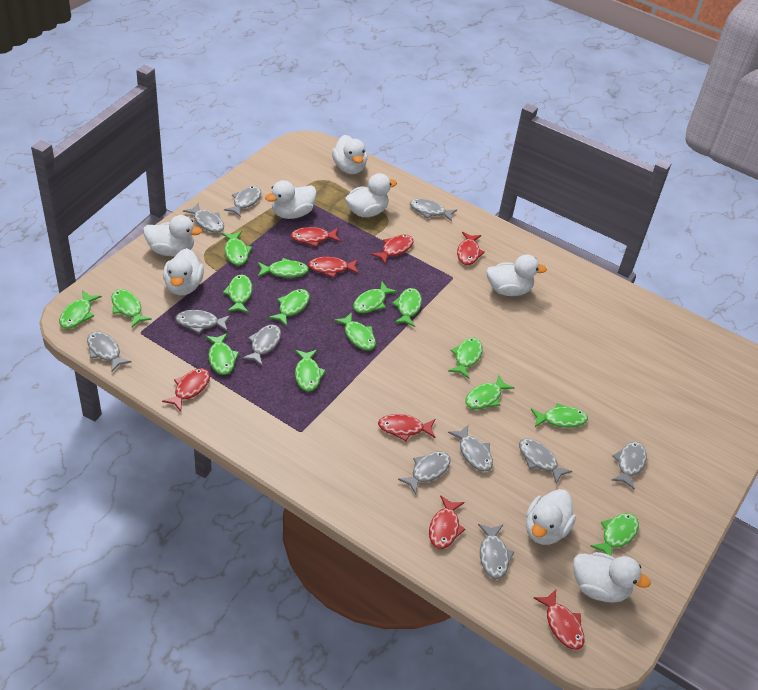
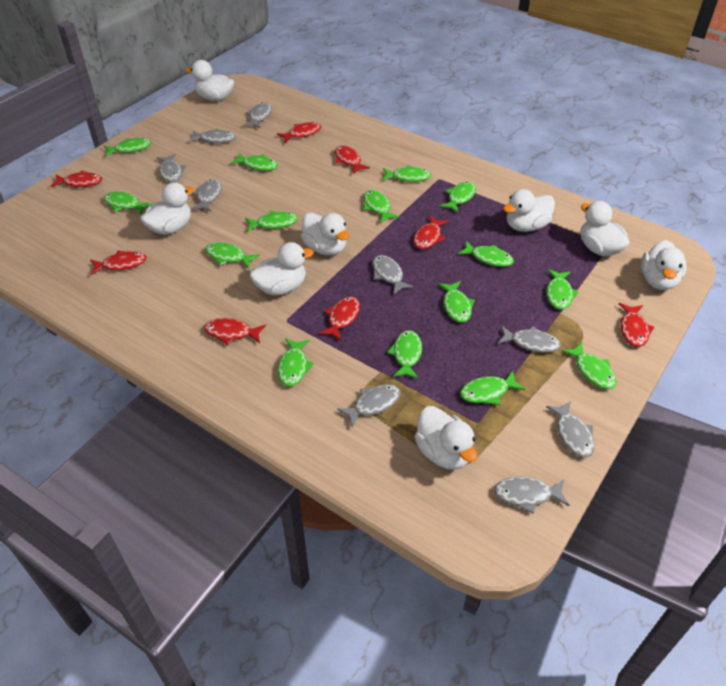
grey fish: [87,332,132,372] [175,310,231,333] [183,203,224,233] [224,186,261,217] [242,324,281,366] [398,451,451,495] [410,199,457,222] [448,425,493,471] [478,524,514,579] [519,438,572,484] [612,442,647,490] = 11 -> [156,154,186,182] [189,128,236,143] [191,179,222,211] [243,103,272,128] [337,384,401,428] [372,255,414,295] [494,476,569,514] [498,325,561,353] [546,401,594,457] = 9

